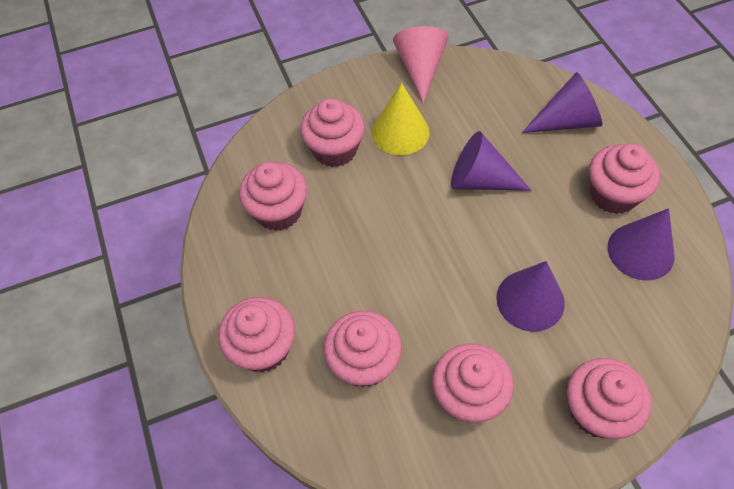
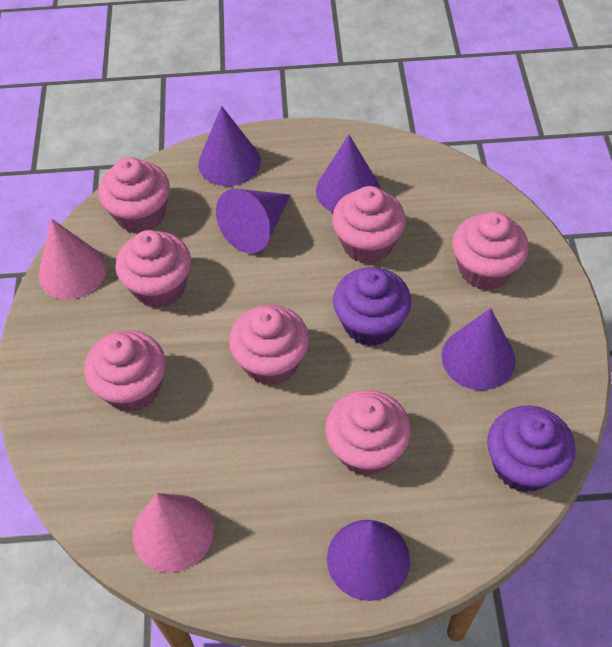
pink cone: [393,26,449,103] = 1 -> [39,219,107,300] [133,493,214,573] = 2
purple cone: [451,131,531,191] [496,261,565,332] [522,72,602,133] [608,208,675,281] = 4 -> [198,106,261,186] [216,189,290,253] [316,135,380,212] [327,520,410,601] [441,308,515,390] = 5
purple cupcake: none = 0 -> [333,267,411,346] [487,406,576,493] = 2
yellow cone: [372,83,429,155] = 1 -> none = 0

